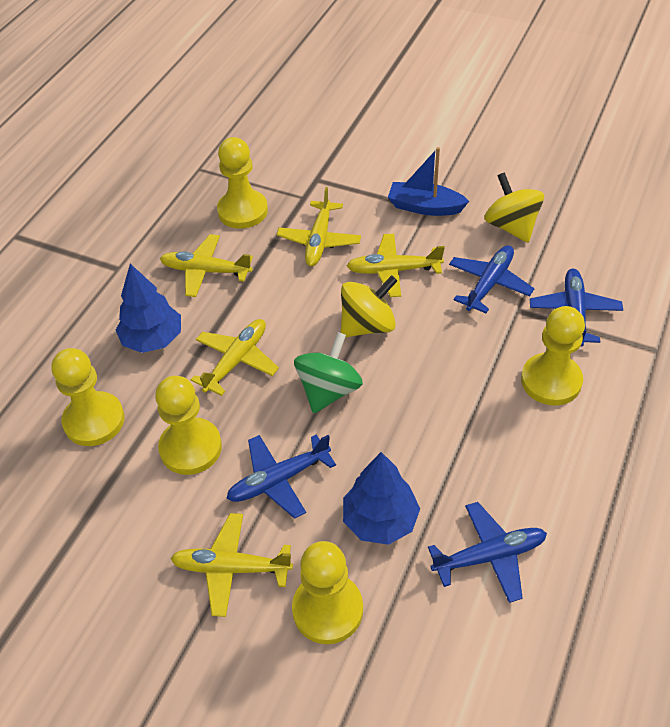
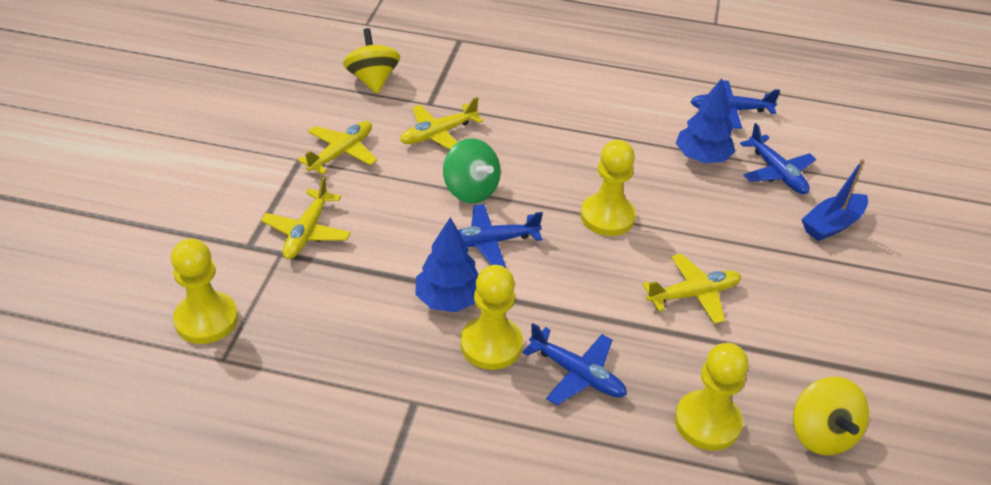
yellow pawn: [52,348,125,446] [155,376,222,475] [217,137,268,229] [292,541,363,644] [521,306,585,406] = 5 -> [171,239,238,344] [460,265,523,370] [581,140,636,236] [675,343,749,451] = 4
yellow plane: [160,234,253,297] [170,513,293,617] [191,319,279,396] [277,187,361,266] [347,234,445,297] = 5 -> [261,176,351,259] [297,121,377,174] [400,97,484,150] [642,254,741,324] = 4

